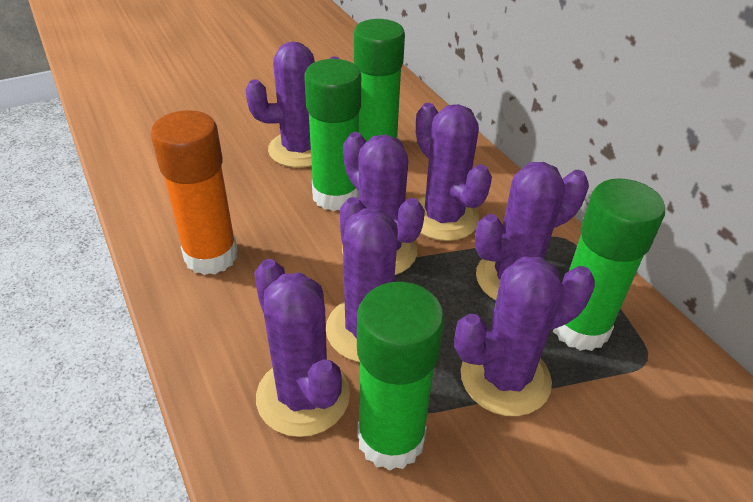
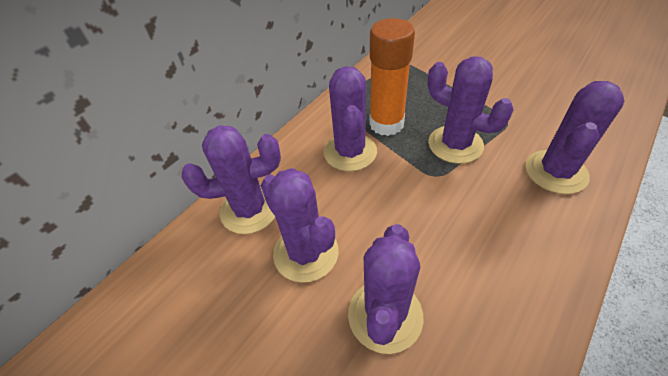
green glue stick: [304,59,361,211] [354,19,405,142] [357,282,445,471] [553,178,665,351] = 4 -> none = 0
purple cactus: [245,41,339,168] [254,259,350,437] [326,197,398,362] [342,132,425,275] [416,103,492,241] [454,256,595,416] [475,162,589,300] = 7 -> [182,125,281,234] [261,168,339,282] [324,66,377,171] [348,224,424,354] [428,56,514,164] [525,81,624,194] = 6

